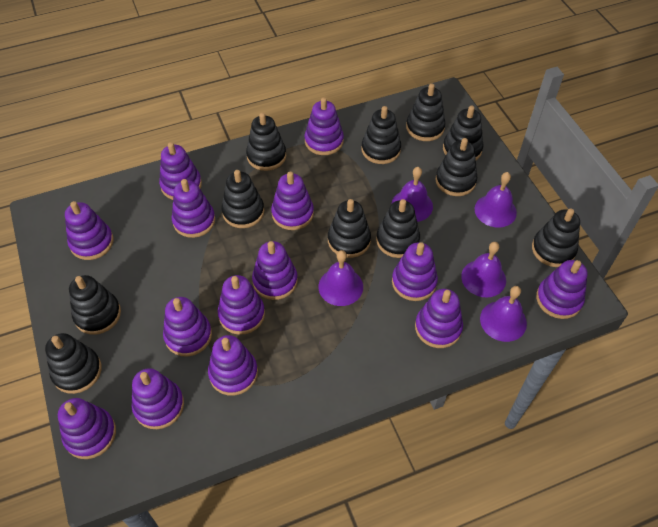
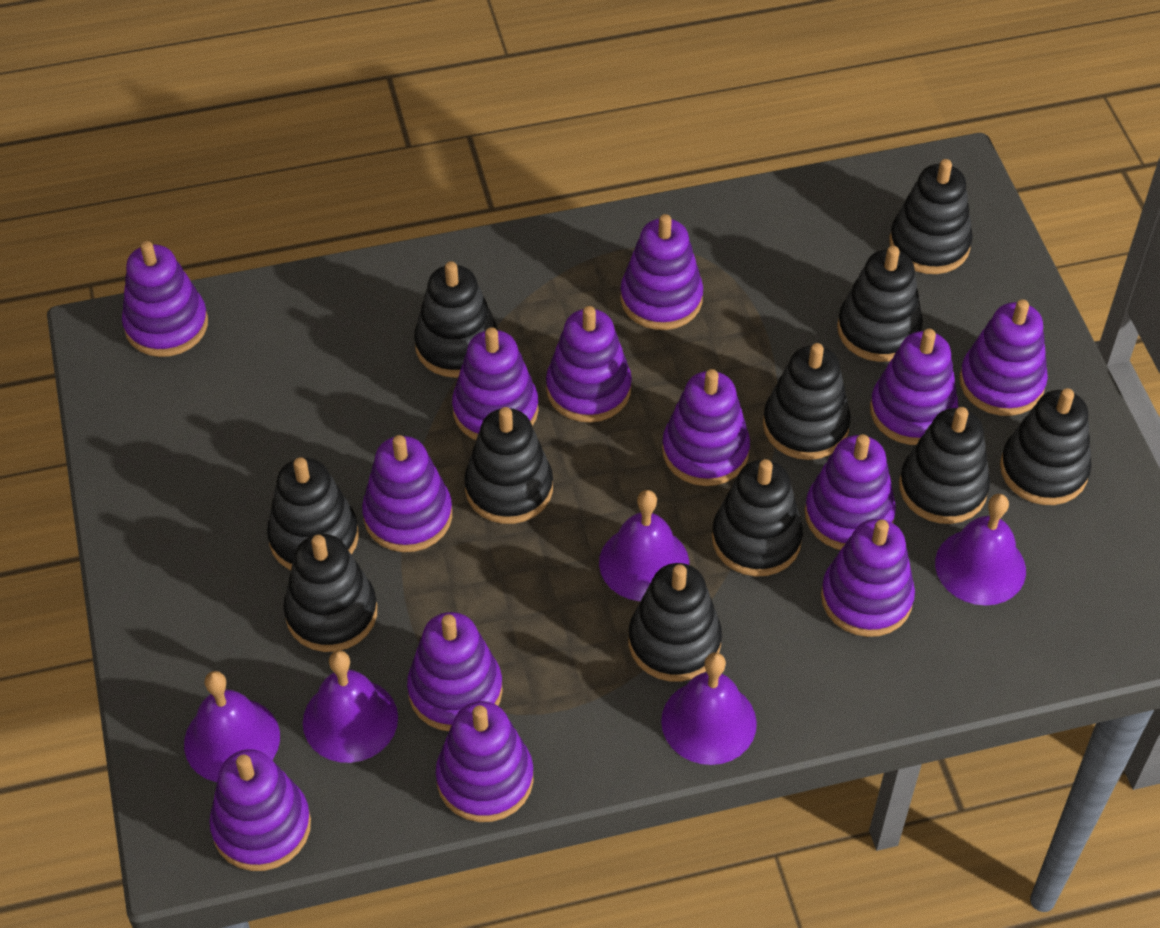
purple stacking toy: [58,398,116,459] [65,201,114,260] [132,368,184,429] [159,142,202,200] [163,297,212,357] [172,179,215,238] [208,335,258,396] [218,275,265,335] [252,241,298,300] [271,172,314,230] [305,97,344,155] [392,242,438,301] [415,289,463,348] [536,260,588,319] = 14 -> [122,241,208,357] [209,749,311,871] [362,435,452,552] [407,612,503,731] [436,701,534,822] [452,327,539,440] [546,306,632,423] [620,214,703,330] [662,369,750,486] [805,434,896,550] [821,519,915,637] [870,329,958,445] [959,299,1048,416] = 13

